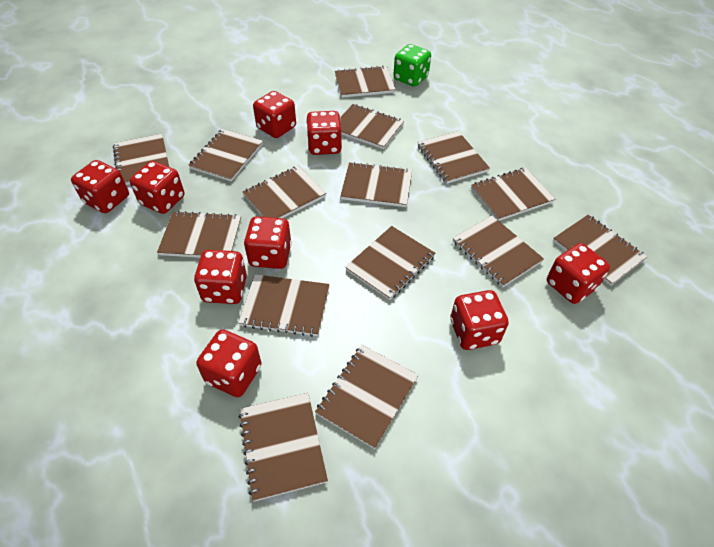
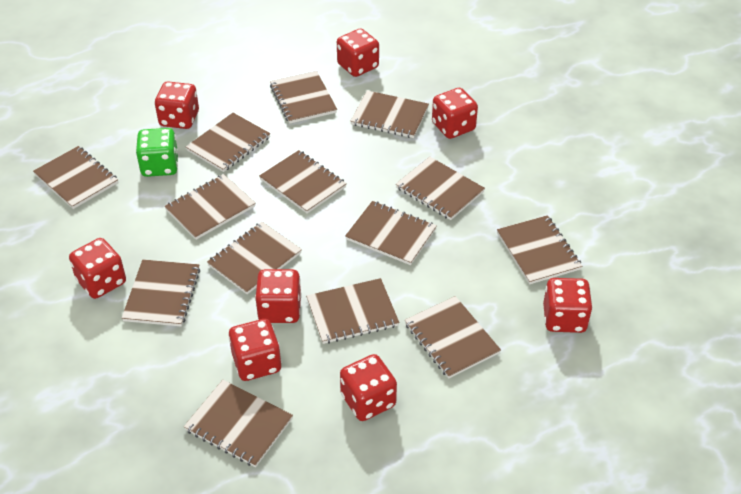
brown notebook: [113,134,169,185] [157,211,241,258] [188,129,263,182] [238,274,330,337] [239,393,328,502] [242,166,326,218] [315,345,418,449] [335,66,396,98] [340,104,404,149] [340,162,412,207] [345,226,436,300] [418,131,490,184] [453,216,544,287] [471,168,555,221] [553,215,647,286] = 15 -> [33,146,118,209] [122,259,200,327] [164,174,256,240] [184,380,293,467] [186,113,270,172] [207,222,302,294] [259,150,347,214] [270,71,337,124] [306,278,399,344] [345,201,437,265] [351,90,429,138] [396,157,485,220] [405,296,501,379] [497,215,582,284] = 14
red dice: [71,160,129,213] [130,161,184,214] [194,250,247,304] [196,329,262,397] [244,216,292,269] [253,91,296,138] [306,111,342,155] [450,290,509,350] [547,243,610,304] = 9 -> [69,238,126,299] [155,81,199,129] [228,319,282,381] [255,269,302,323] [337,28,379,77] [340,354,397,421] [432,88,478,139] [543,278,593,333] = 8

